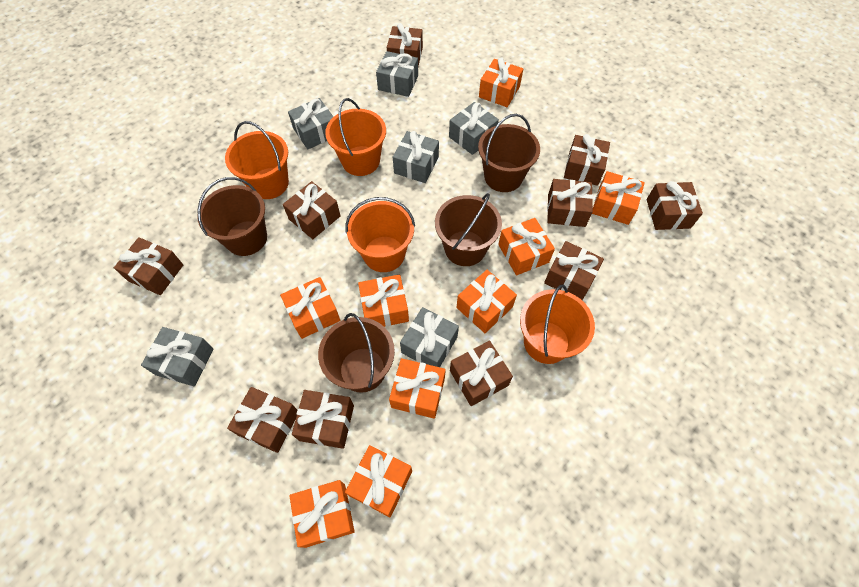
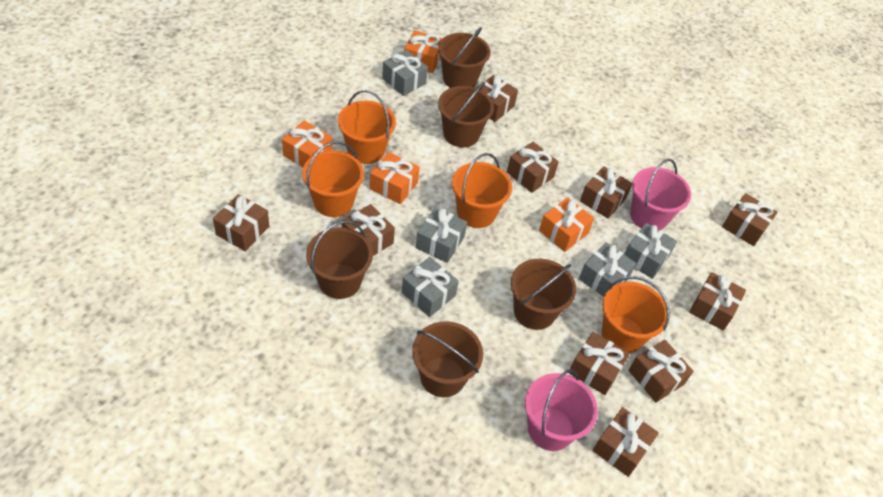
brown bucket: [197,177,267,256] [318,313,395,393] [435,193,502,266] [478,114,540,192] = 4 -> [306,220,373,299] [412,321,483,397] [438,27,490,88] [438,82,494,147] [511,259,576,330] = 5
grey gift: [141,327,214,386] [288,98,333,149] [376,51,418,97] [393,131,439,183] [400,307,459,367] [449,102,499,155] = 6 -> [382,50,428,96] [402,257,459,317] [416,207,467,263] [579,242,636,297] [624,223,677,279] = 5
orange gift: [280,277,340,339] [289,480,355,548] [345,445,412,517] [358,274,409,327] [389,358,446,419] [456,270,517,333] [479,57,523,107] [498,218,555,275] [592,171,645,225] = 9 -> [282,121,332,167] [370,152,420,204] [404,30,443,73] [539,197,594,252] = 4
pink bucket: none = 0 -> [525,369,598,451] [630,159,691,230] = 2

